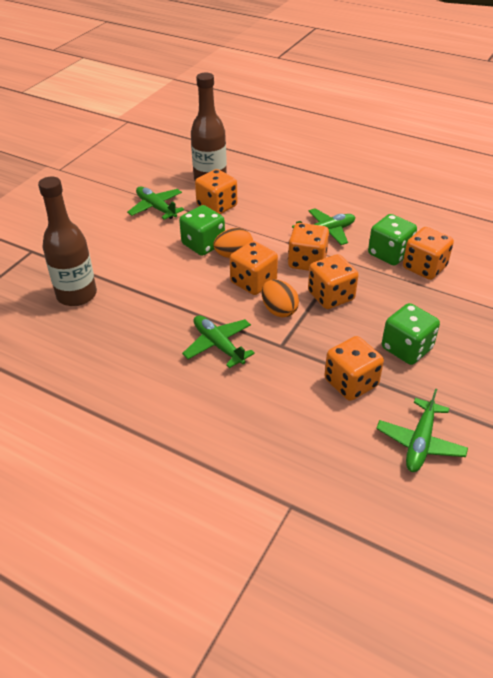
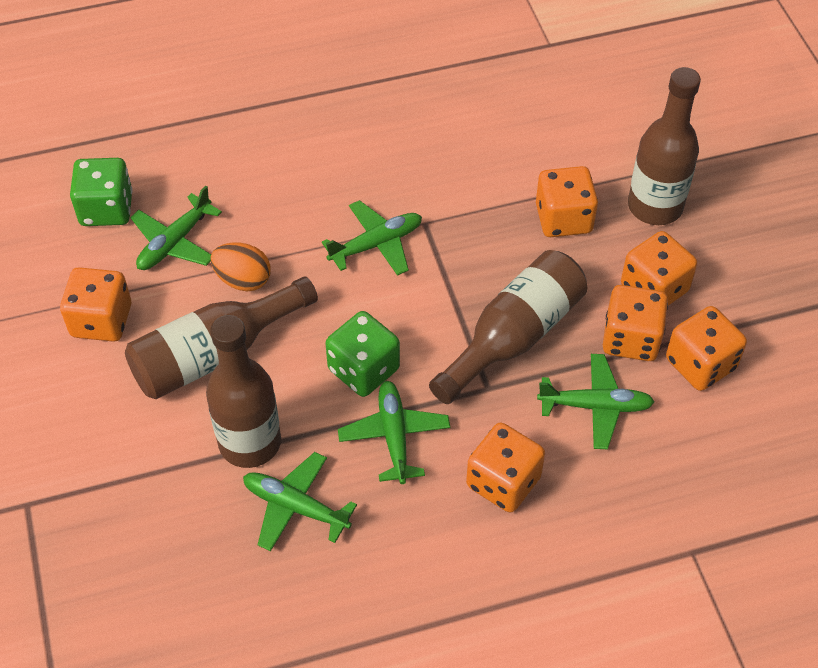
brown bottle: [38,176,97,306] [191,73,227,180] = 2 -> [125,276,318,399] [206,315,281,468] [429,250,587,404] [628,67,701,225] = 4
green dice: [179,205,225,256] [368,214,417,266] [382,303,440,365] = 3 -> [70,158,133,226] [325,311,400,397] = 2
green plane: [127,186,184,220] [182,315,255,368] [292,208,355,245] [376,388,468,472] = 4 -> [130,186,222,270] [243,452,357,551] [322,200,422,276] [338,381,450,484] [537,354,654,449] = 5
orange egg: [213,228,253,258] [262,279,299,317] = 2 -> [210,242,271,291] = 1

